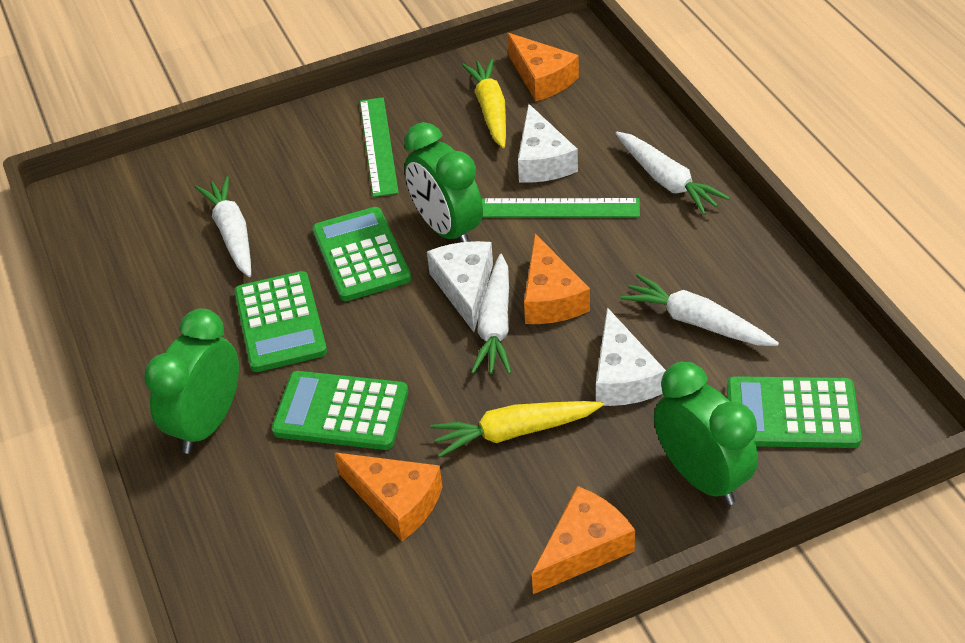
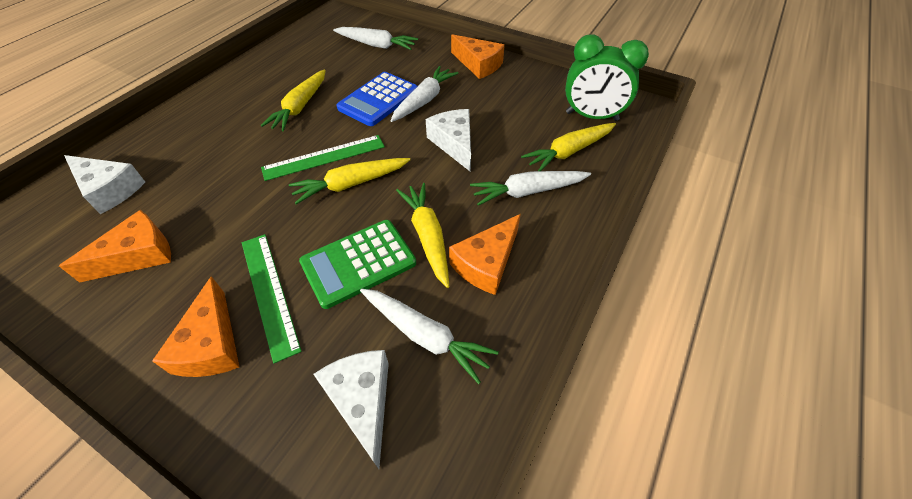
blue calculator: none = 0 -> [336,72,418,126] = 1
green calculator: [234,271,327,372] [271,371,408,450] [312,207,411,301] [727,376,862,448] = 4 -> [299,220,416,309] = 1
green clock: [144,308,239,454] [404,122,483,242] [654,362,758,505] = 3 -> [565,34,649,121] = 1
yellow carrot: [430,401,604,457] [462,59,506,148] = 2 -> [261,69,326,132] [289,158,410,205] [396,183,449,288] [521,123,616,171] = 4

